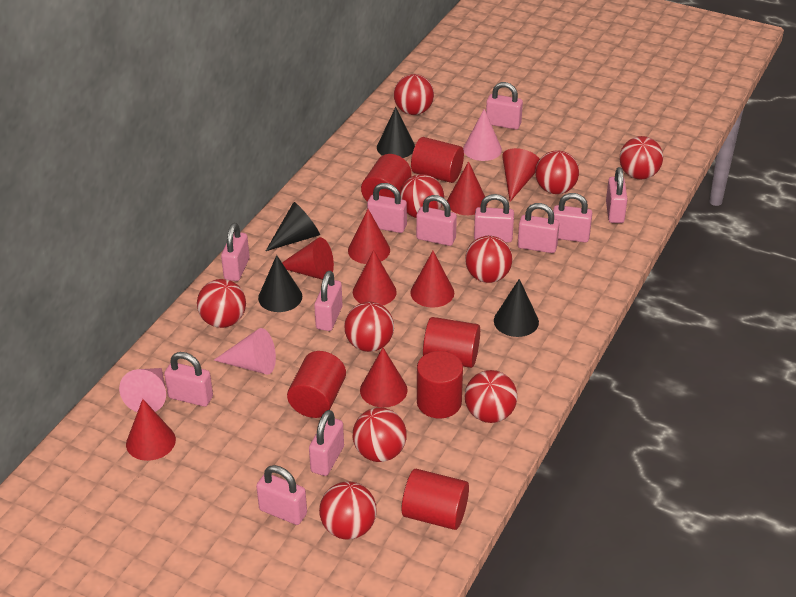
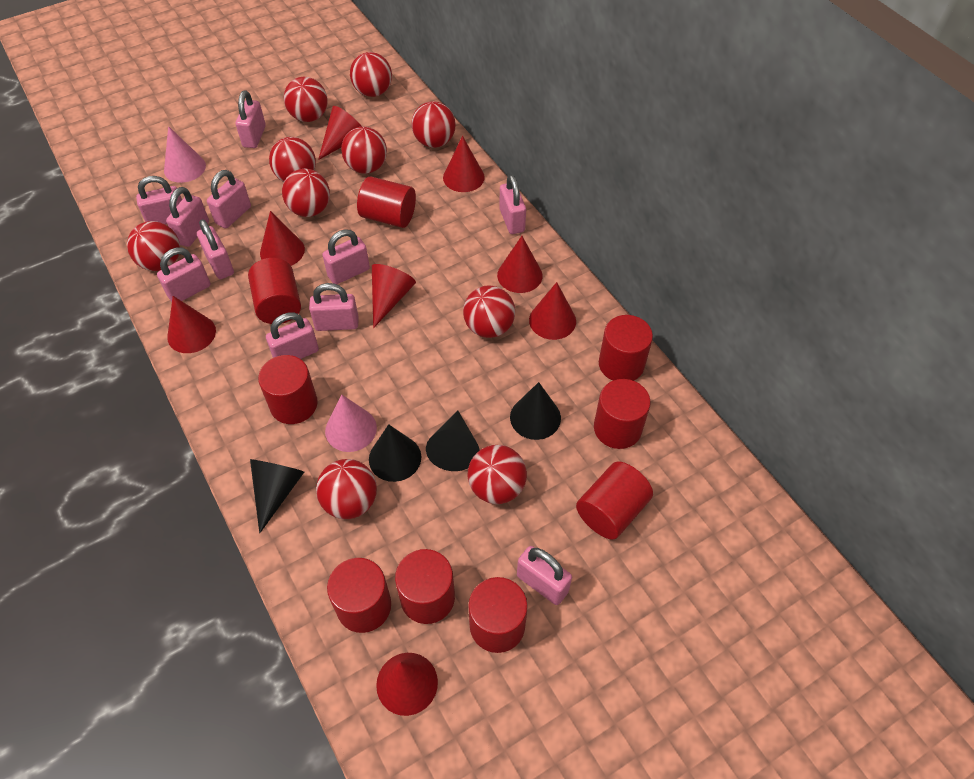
pink cone: [119,368,166,412] [214,328,276,375] [463,109,502,161] = 3 -> [164,126,206,183] [325,394,377,452] = 2
pink padlock: [164,352,213,407] [221,223,250,281] [256,465,307,525] [309,410,344,476] [314,271,343,331] [367,183,407,233] [416,195,457,246] [474,194,514,243] [486,82,523,130] [518,203,559,253] [553,193,592,243] [606,167,628,223] = 12 -> [136,176,182,224] [157,248,211,302] [166,187,209,247] [197,219,234,279] [207,170,251,228] [236,90,266,148] [266,312,319,359] [309,283,359,331] [322,229,370,284] [499,174,526,234] [517,546,572,605] = 11
red cylinder: [287,351,346,418] [361,154,412,202] [401,469,469,530] [411,137,464,183] [417,351,463,419] [423,317,480,368] = 6 -> [248,258,301,324] [258,355,318,424] [327,558,391,633] [357,177,416,228] [395,549,455,624] [468,577,528,653] [576,462,653,540] [594,379,651,449] [599,315,653,381] = 9

